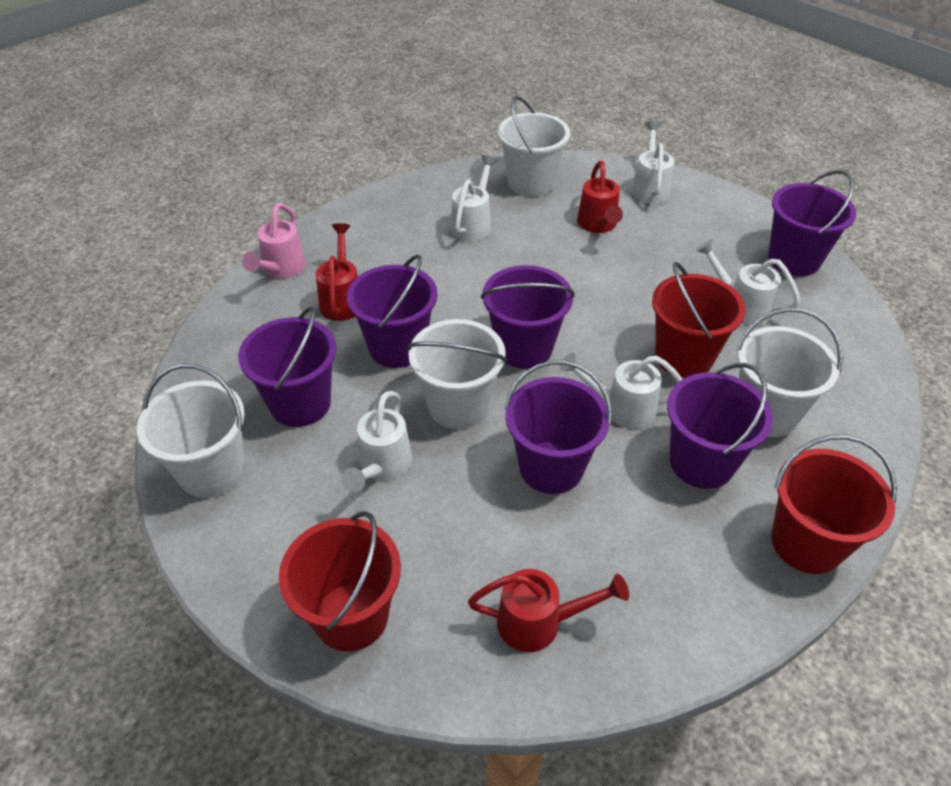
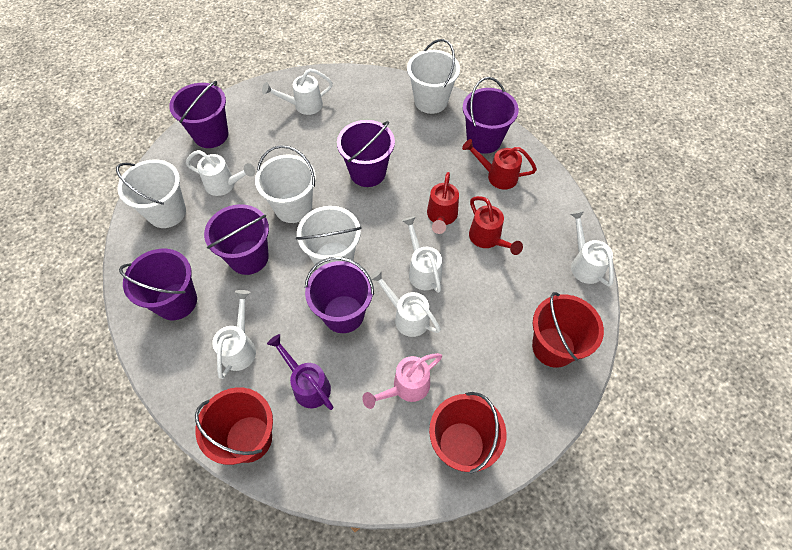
purple watering can: none = 0 -> [267,334,333,410] = 1
white watering can: [342,391,412,492] [451,155,498,242] [560,353,682,429] [631,121,674,204] [696,239,800,325] = 5 -> [186,150,255,196] [212,290,256,379] [262,68,333,115] [370,269,441,337] [402,216,442,293] [570,210,614,286] = 6

